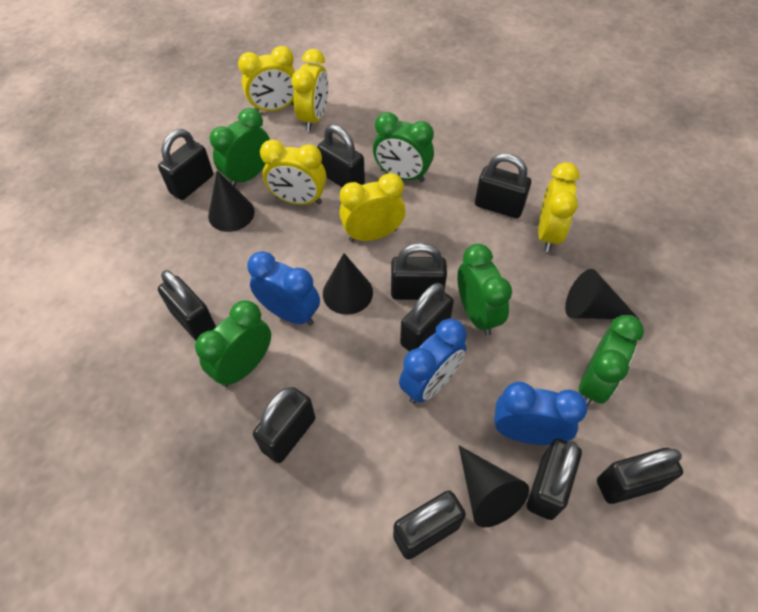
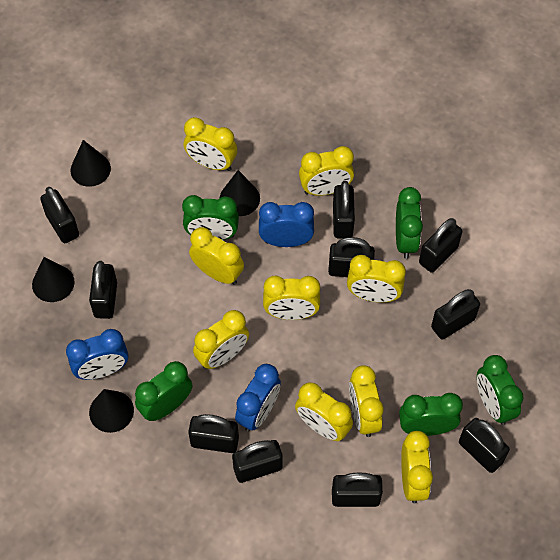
yellow clock: [238,46,295,111] [260,139,327,205] [292,49,329,131] [339,173,406,242] [538,162,579,252] = 5 -> [184,117,237,171] [189,227,244,285] [193,310,249,369] [263,275,320,320] [295,382,353,441] [299,146,354,196] [347,255,406,303] [349,365,384,437] [401,431,433,503] = 9

